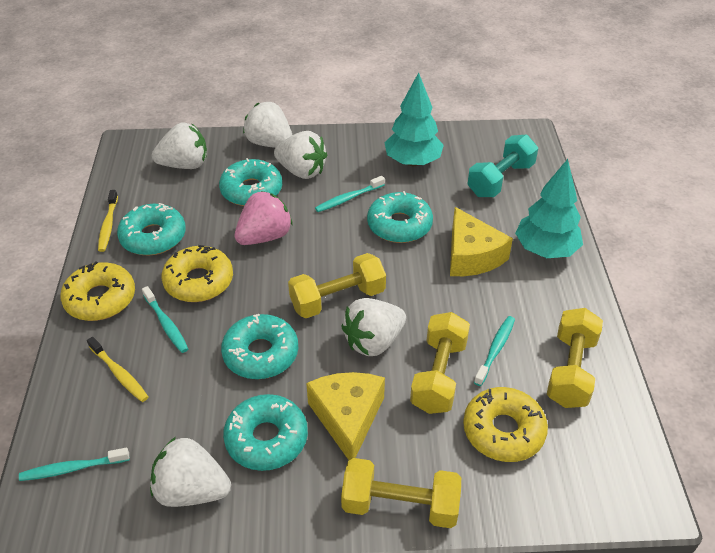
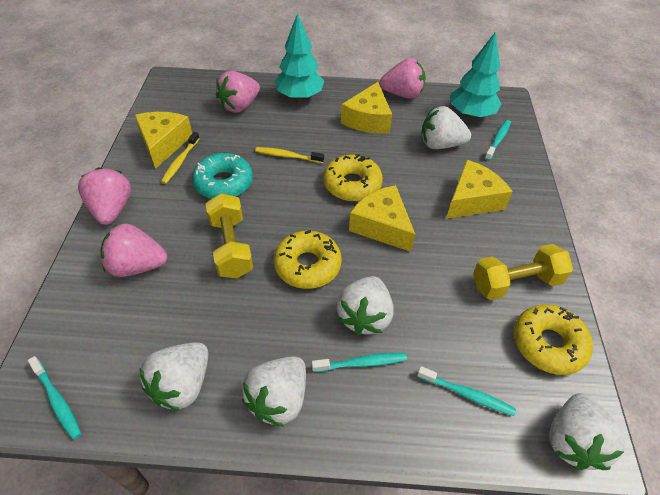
pink strawberry: [235,191,293,245] = 1 -> [78,167,131,225] [101,223,167,277] [216,71,260,113] [380,58,426,99] = 4
turquoise donut: [117,203,186,255] [219,158,282,206] [221,314,298,379] [223,394,308,471] [367,191,433,243] = 5 -> [192,153,253,199] = 1
turquoise dumbbell: [468,134,538,197] = 1 -> none = 0
yellow cheese: [306,372,385,460] [450,207,513,276] = 2 -> [135,112,192,169] [341,82,392,133] [349,185,415,252] [446,160,513,219] = 4
yellow dumbbell: [288,253,386,318] [341,458,461,528] [410,312,470,414] [547,308,603,408] = 4 -> [205,193,253,279] [473,244,573,300] = 2

